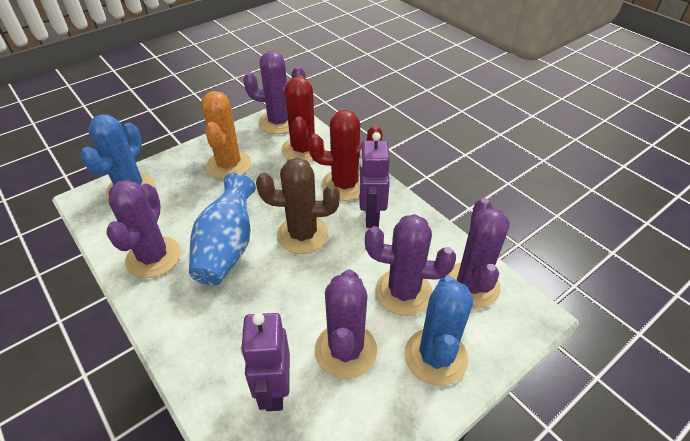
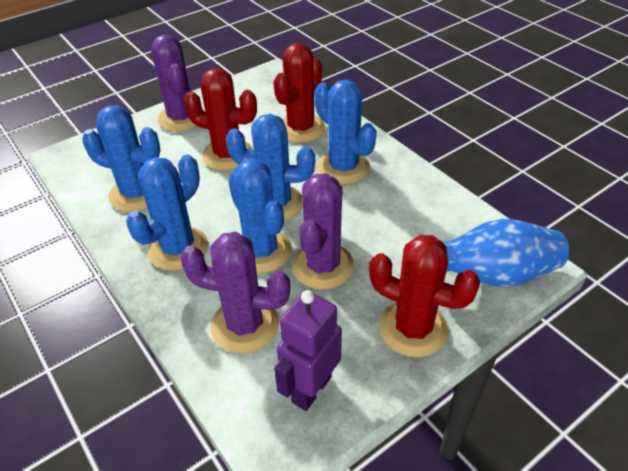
blue cactus: [81,114,155,200] [405,276,473,386] = 2 -> [82,105,160,212] [126,155,208,271] [226,114,315,221] [228,159,292,273] [314,80,377,184] = 5
brown cactus: [256,158,340,254] = 1 -> none = 0
orange cactus: [201,91,251,179] = 1 -> none = 0
purple cactus: [106,180,181,278] [243,51,305,134] [315,269,377,379] [365,214,456,316] [447,198,510,308] = 5 -> [151,35,204,132] [180,231,290,353] [292,173,354,290] = 3
purple robot: [241,313,290,411] [358,132,390,228] = 2 -> [274,290,342,411] = 1
red cactus: [282,75,325,162] [308,110,382,201] = 2 -> [184,68,257,171] [273,43,326,143] [369,235,480,358] = 3

